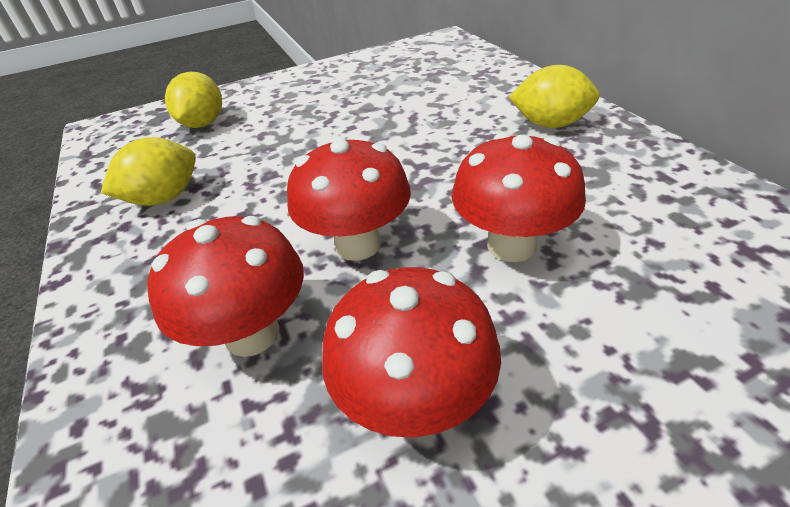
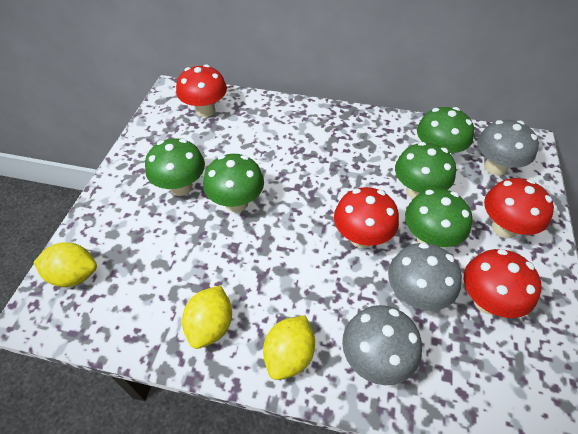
green mushroom: none = 0 -> [145,138,205,196] [203,154,264,212] [395,142,456,199] [405,189,472,247] [417,107,474,153] = 5
grey mushroom: none = 0 -> [342,305,422,385] [388,243,462,311] [477,120,539,176] = 3

